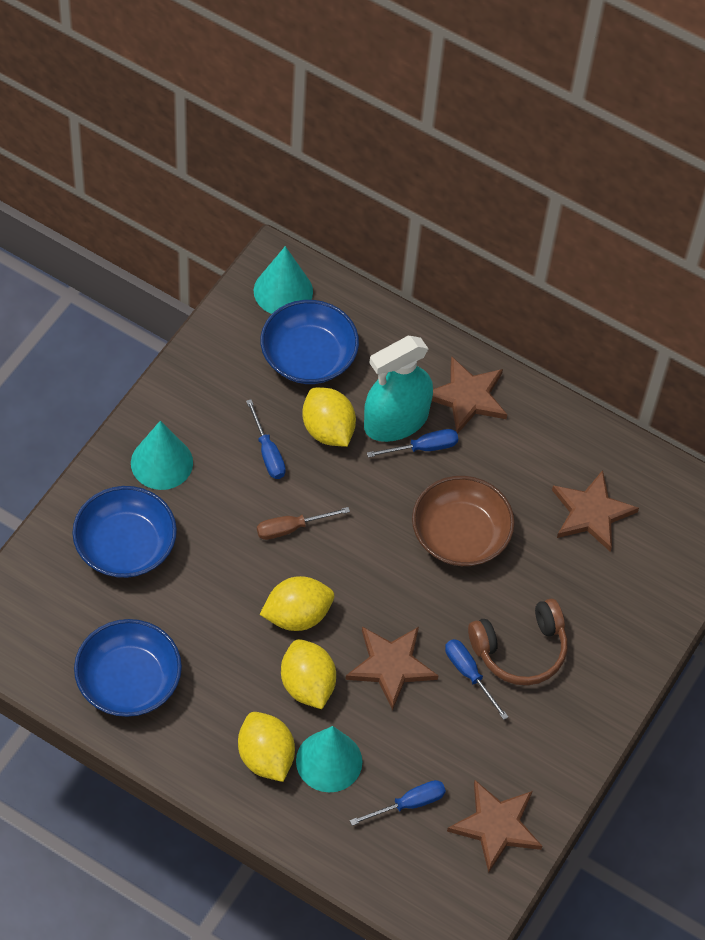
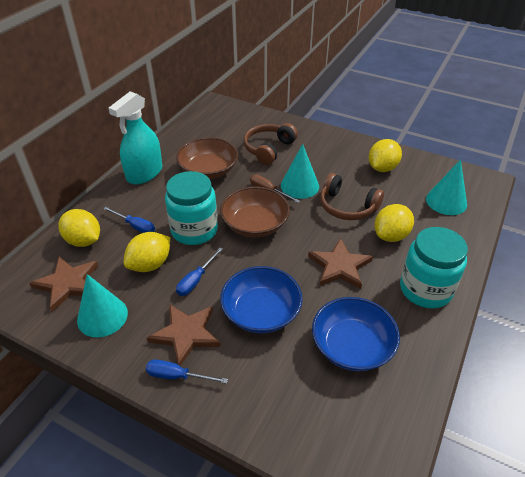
blue bowl: [72,486,177,578] [74,619,182,717] [261,300,359,384] = 3 -> [220,266,303,333] [312,297,400,371] = 2
blue screwdriver: [246,399,286,479] [350,780,446,826] [367,429,458,458] [445,639,508,720] = 4 -> [103,207,155,233] [146,359,228,384] [176,248,223,296] = 3
brown bowl: [412,476,515,566] = 1 -> [176,137,238,179] [220,187,290,237] = 2
brown headphones: [468,599,568,685] = 1 -> [244,123,298,165] [320,173,384,220] = 2
brown star: [345,626,438,710] [432,356,507,434] [447,780,542,873] [552,470,639,552] = 4 -> [29,257,98,311] [147,304,221,366] [308,238,373,289] = 3
turquoise jar: none = 0 -> [165,171,218,245] [400,227,468,308] = 2

